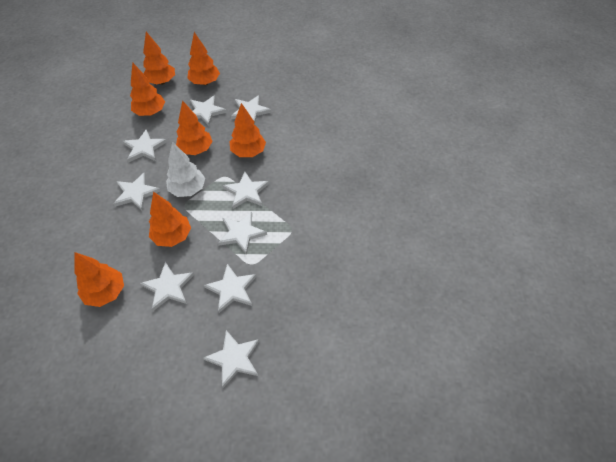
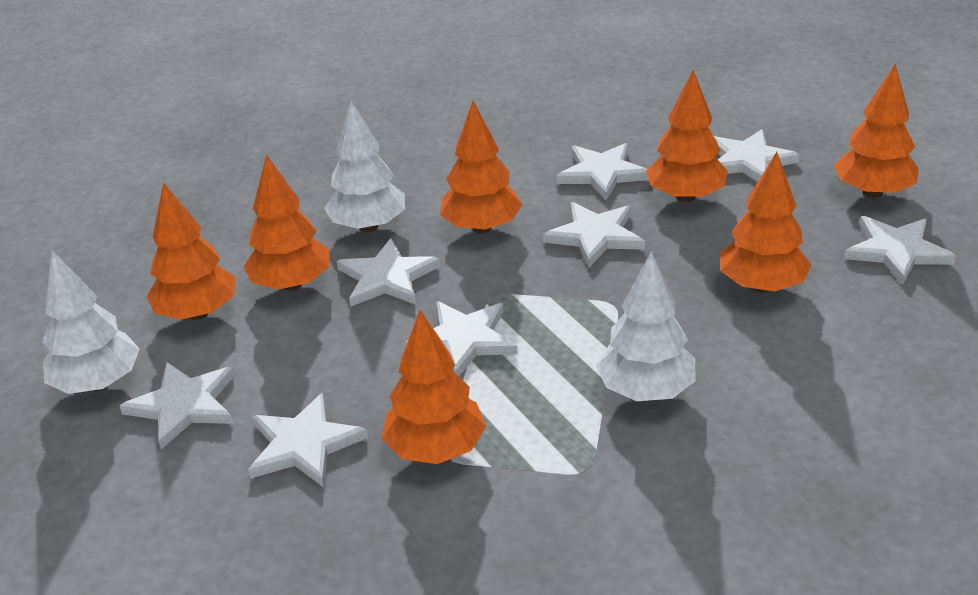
white star: [113,173,161,211] [123,129,167,163] [140,262,194,311] [190,95,227,126] [203,330,259,388] [204,264,257,313] [218,212,267,255] [223,172,269,209] [231,95,271,125] = 9 -> [120,362,235,449] [248,393,368,488] [337,238,440,306] [405,301,518,376] [543,202,645,267] [556,143,649,200] [714,129,800,182] [844,216,956,285] = 8
white tree: [166,142,205,197] = 1 -> [42,250,140,394] [324,101,405,232] [596,251,696,401] = 3

